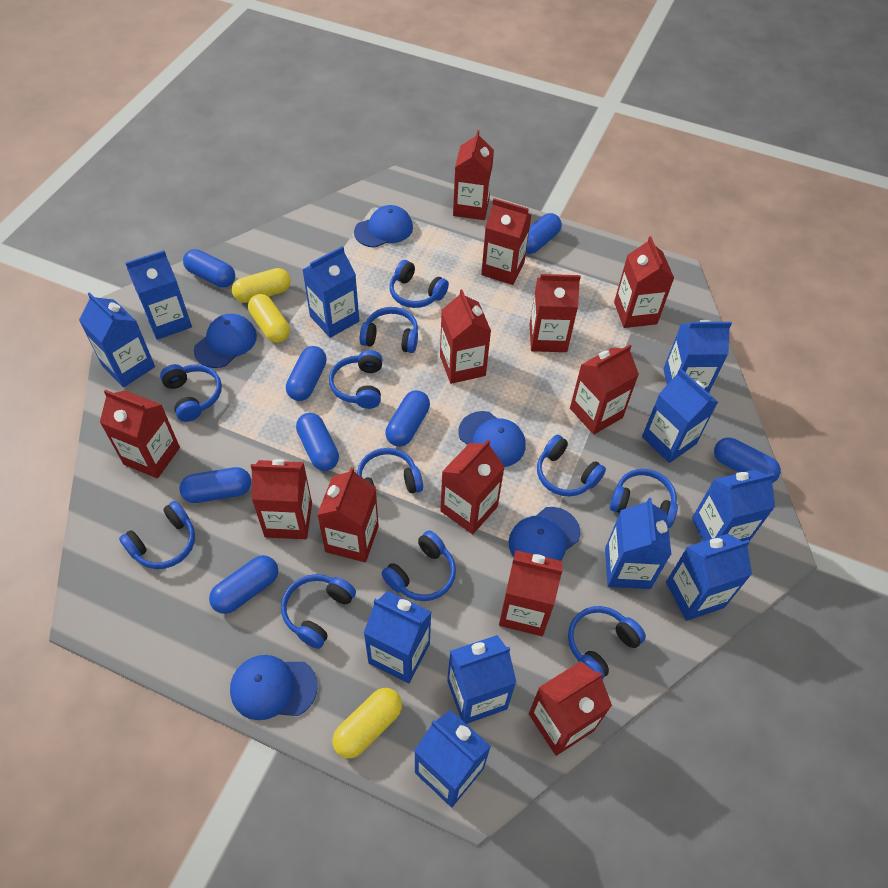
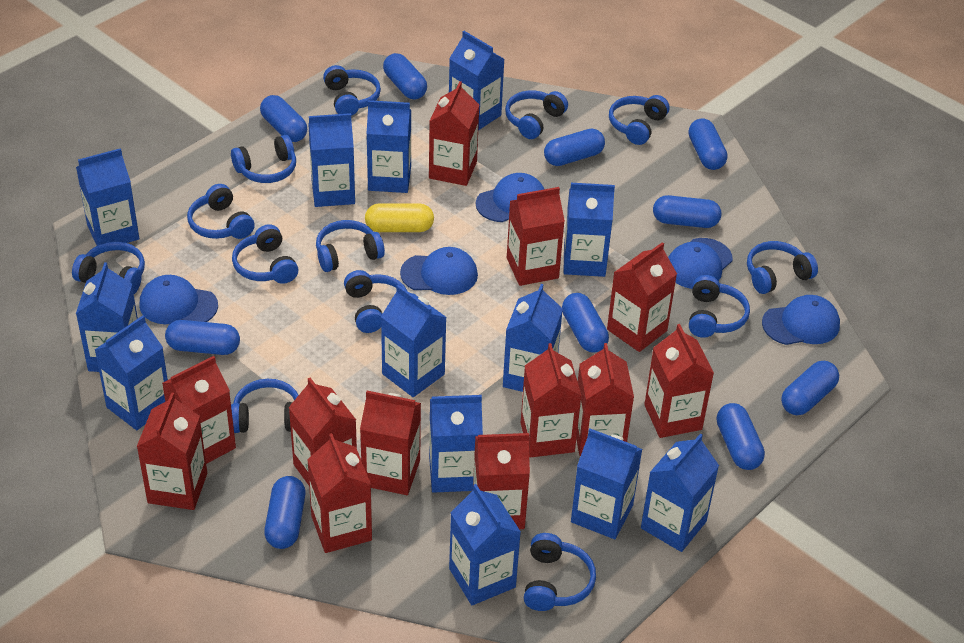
blue capsule: [179,467,251,503] [183,249,235,288] [209,555,278,614] [286,346,327,401] [296,413,339,471] [386,391,430,447] [526,213,562,254] [714,437,781,483] = 8 -> [165,320,240,355] [260,95,307,142] [264,476,306,549] [383,53,427,99] [544,129,605,166] [562,293,609,353] [653,195,721,228] [688,119,728,170] [717,403,765,470] [781,361,839,415] = 10
blue carton: [79,292,155,387] [126,250,192,340] [302,246,359,338] [364,591,431,683] [414,710,491,807] [447,635,517,724] [605,498,671,589] [642,369,718,463] [663,320,732,393] [666,534,752,621] [692,470,775,541] = 11 -> [76,148,139,246] [76,262,138,372] [95,315,168,430] [308,113,355,207] [367,100,411,193] [381,285,447,397] [429,395,483,493] [449,31,504,130] [449,484,521,605] [503,284,563,392] [563,183,615,277] [571,429,643,539] [641,433,719,552] = 13
blue headphones: [119,501,195,569] [160,364,222,422] [281,574,356,649] [329,350,382,409] [357,448,423,499] [360,307,418,353] [381,531,456,601] [389,260,449,308] [537,435,606,496] [568,606,646,680] [610,469,678,528] = 11 -> [72,242,145,294] [187,184,255,239] [231,135,296,183] [231,379,298,433] [232,224,298,284] [316,220,385,272] [323,65,381,116] [344,270,407,333] [505,91,568,139] [524,533,596,611] [609,95,670,145] [689,275,750,338] [747,241,818,294] = 13
yellow capsule: [232,268,291,303] [248,294,290,343] [332,688,402,759] = 3 -> [365,203,434,232] = 1

